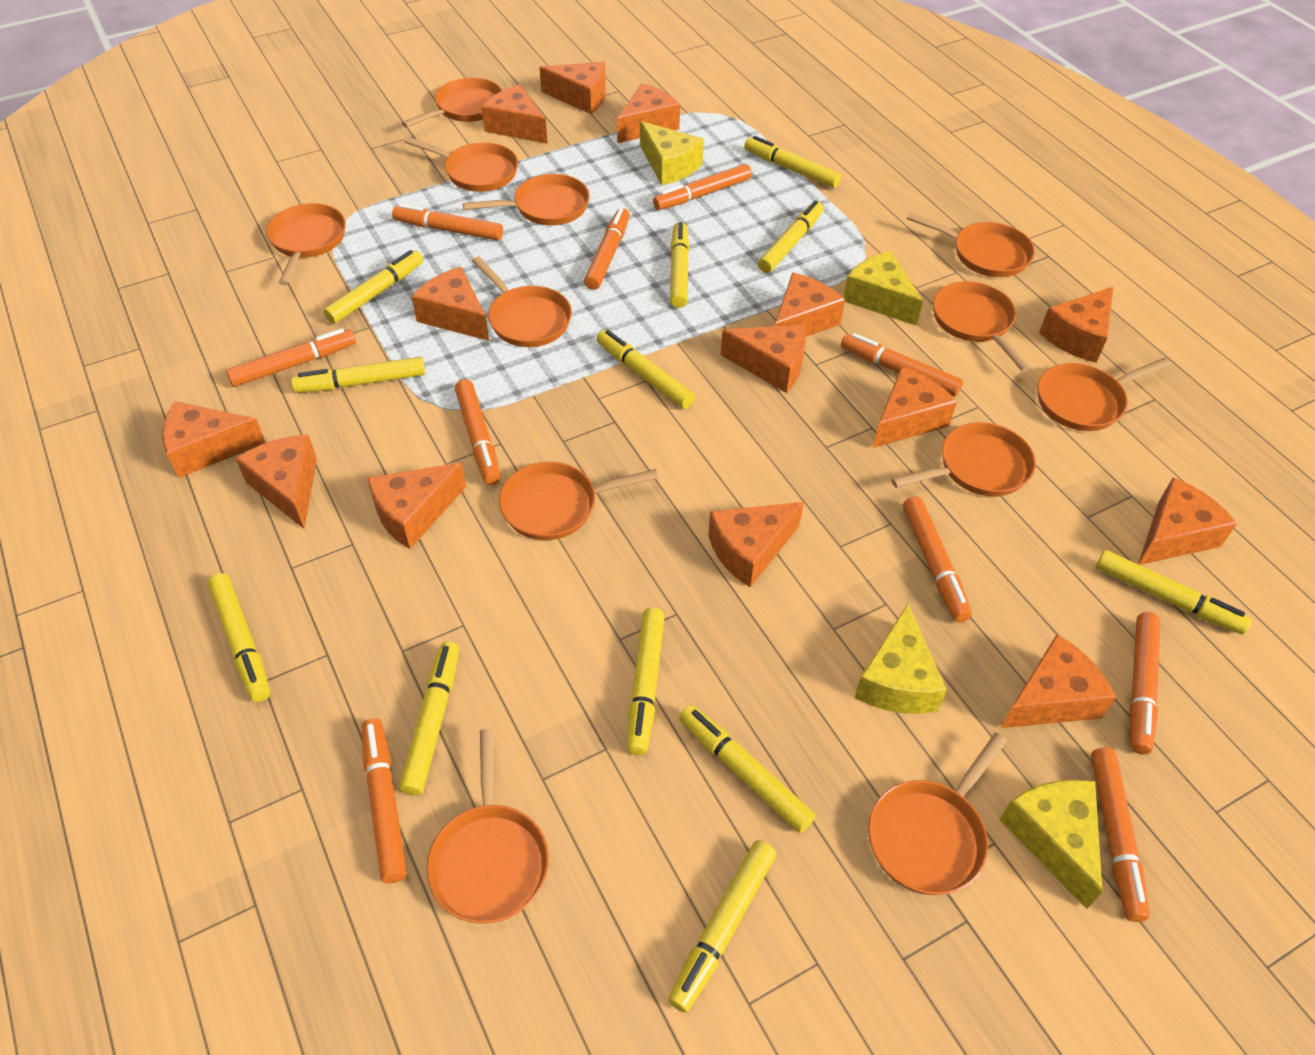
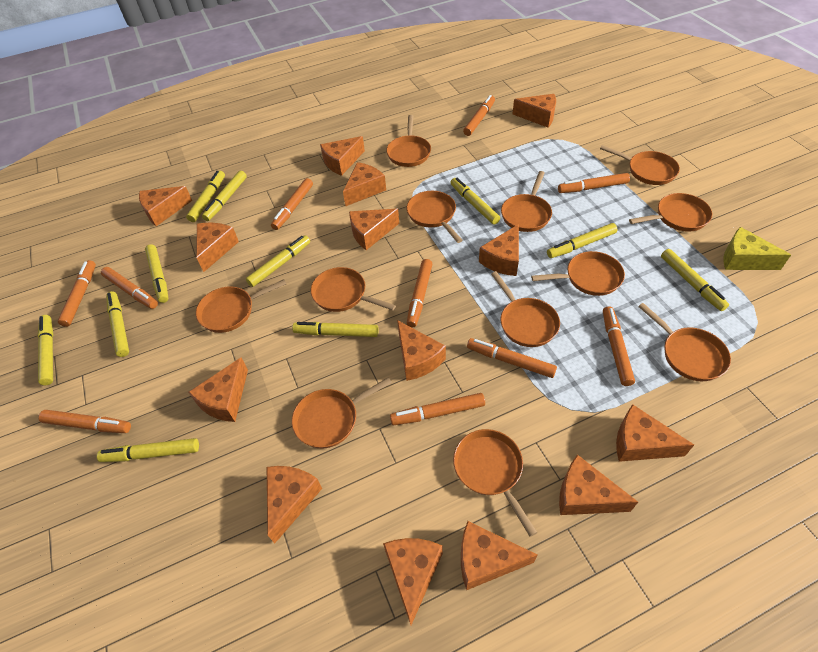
yellow cheese: [640,121,704,185] [843,251,923,326] [854,604,947,714] [999,780,1102,909] = 4 -> [723,227,791,270] = 1
yellow marker: [207,573,270,702] [291,357,425,393] [323,250,423,324] [399,642,459,796] [597,330,695,409] [627,608,665,755] [668,840,776,1013] [670,222,689,308] [679,705,815,833] [744,136,841,188] [758,200,824,273] [1096,550,1252,634] = 12 -> [37,315,53,385] [97,438,199,462] [106,291,129,357] [145,244,169,303] [186,171,225,222] [202,171,247,221] [246,235,310,287] [292,322,379,337] [451,178,500,225] [547,223,617,258] [661,249,729,311] = 11

